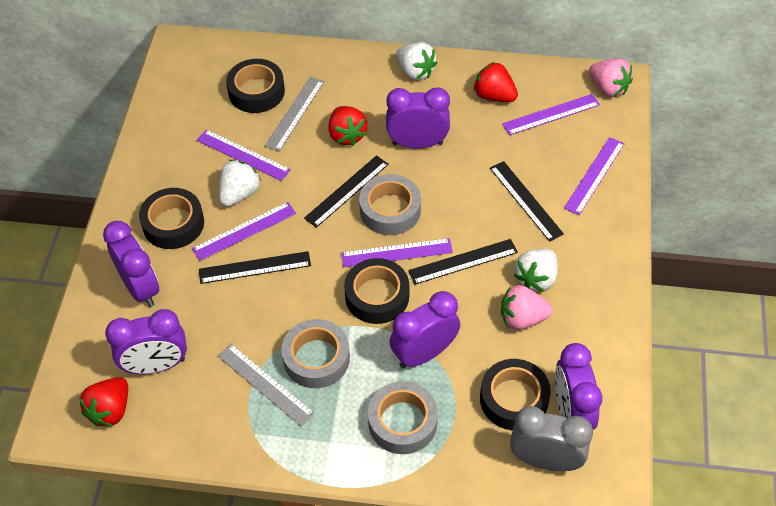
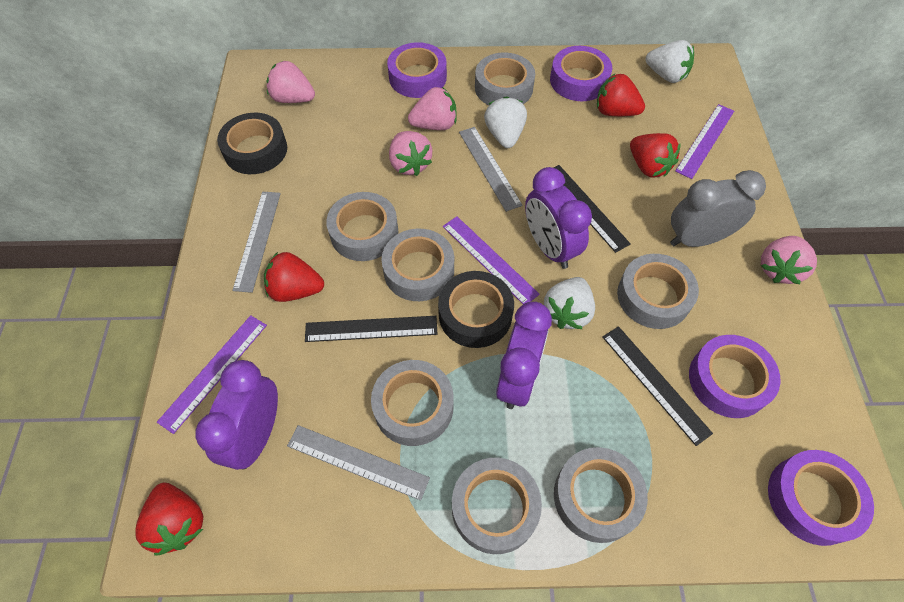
black ruler: [199,251,311,284] [304,155,389,228] [408,239,518,285] [490,161,564,242] = 4 -> [305,316,437,342] [553,165,631,253] [603,326,713,446] = 3
black tape: [139,188,204,249] [226,59,285,113] [344,258,409,324] [480,359,551,431] = 4 -> [217,113,287,174] [438,271,514,348] = 2
grey ruler: [218,344,315,426] [265,77,324,151] = 2 -> [232,192,281,293] [287,425,430,501] [459,127,523,212] = 3
grey tape: [281,319,350,388] [359,174,421,235] [368,381,438,454] = 3 -> [326,192,398,261] [371,360,454,446] [382,229,454,301] [452,458,542,554] [475,52,535,105] [554,447,648,543] [617,254,699,329] = 7
pink strawberry: [501,285,553,330] [589,59,633,97] = 2 -> [267,60,315,103] [389,131,432,176] [408,87,457,130] [761,236,817,284] = 4
purple clock: [103,221,159,307] [105,309,187,374] [386,88,450,149] [389,291,460,368] [555,343,602,430] = 5 -> [195,360,278,470] [496,302,552,409] [525,167,592,269] = 3
purple ruler: [192,202,296,261] [197,129,291,181] [341,238,453,267] [502,94,600,135] [564,137,625,215] = 5 -> [157,315,267,434] [443,216,540,304] [675,104,734,179] = 3
purple tape: none = 0 -> [387,42,447,98] [550,46,612,101] [689,335,781,418] [768,450,874,546] = 4
red strawberry: [79,377,128,427] [329,106,367,146] [474,62,518,102] = 3 -> [136,483,203,556] [264,252,324,302] [597,74,645,116] [630,133,681,178] = 4

